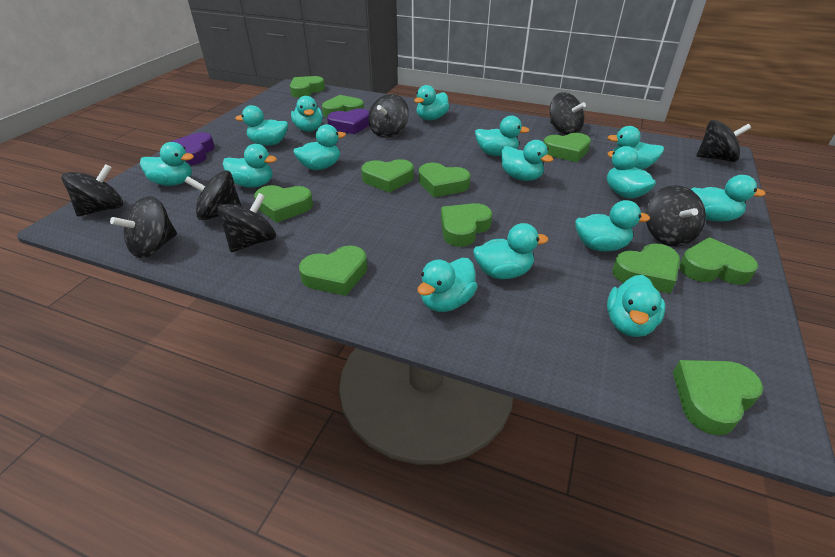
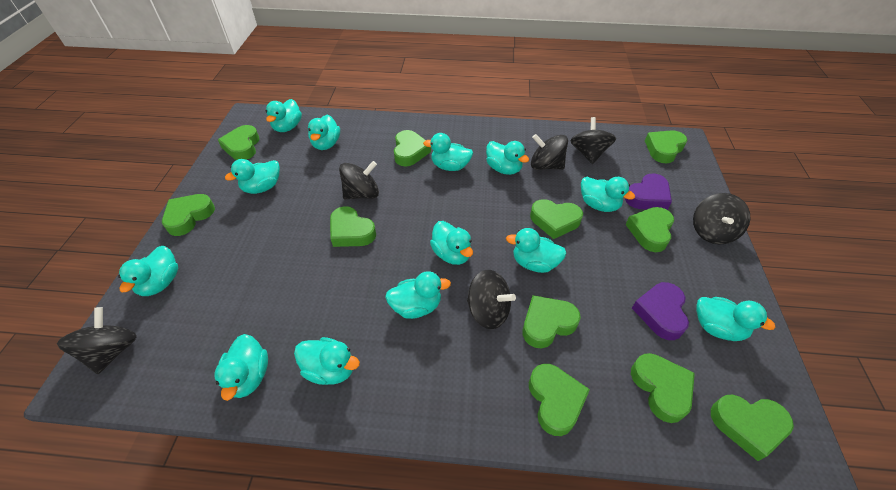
black spinning top: [62,164,123,216] [110,196,177,258] [184,170,242,220] [217,193,276,252] [369,94,409,138] [550,92,586,135] [646,185,706,247] [697,120,751,162] = 8 -> [57,307,137,374] [339,161,379,199] [467,270,516,329] [531,134,568,170] [570,117,616,164] [693,193,750,244] = 6
turquoise duck: [140,142,194,186] [223,144,277,188] [235,105,288,146] [291,96,323,132] [293,124,346,170] [414,85,449,120] [417,258,478,312] [473,223,548,279] [475,116,530,156] [501,140,553,181] [575,200,650,251] [607,126,664,169] [607,146,656,199] [607,275,665,337] [691,175,766,222] = 15 -> [118,246,178,296] [214,334,268,401] [225,159,280,194] [265,99,302,132] [294,337,360,385] [308,115,340,150] [385,271,451,319] [423,133,473,171] [430,221,473,265] [486,141,529,175] [506,228,567,273] [581,177,635,212] [696,297,776,341] = 13

